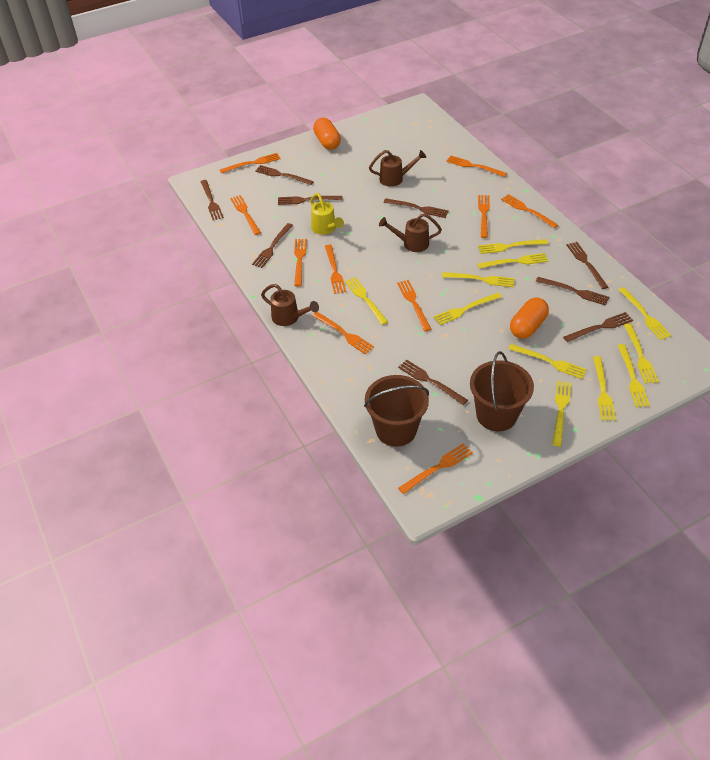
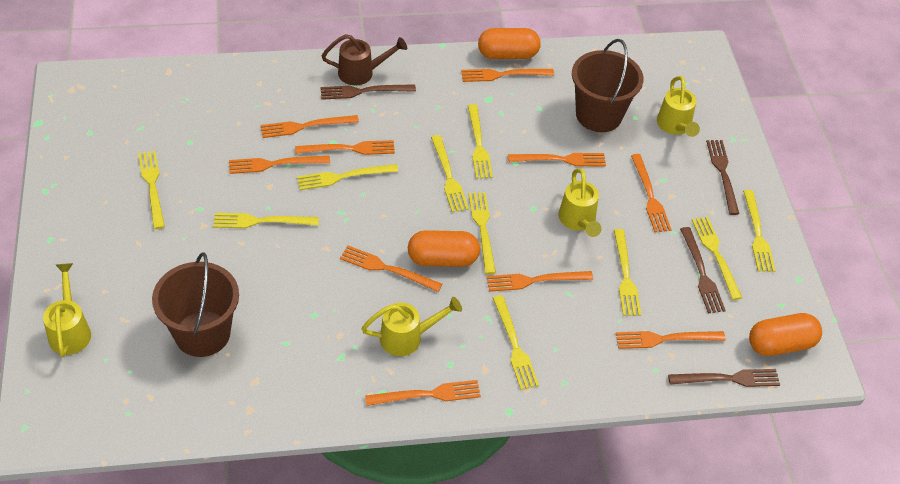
brown fork: [200,180,224,220] [252,223,293,268] [255,165,314,185] [278,196,343,205] [384,198,449,218] [398,360,468,405] [536,277,609,306] [563,312,633,342] [566,242,608,289] = 9 -> [320,84,416,100] [668,369,780,387] [680,227,726,313] [706,140,739,215] = 4
brown watering can: [261,284,319,326] [369,150,426,187] [379,213,442,252] = 3 -> [322,34,407,85] = 1
orange capsule: [313,118,341,150] [510,298,549,339] = 2 -> [408,230,480,267] [478,28,541,59] [749,313,822,356] = 3
yellow fork: [345,277,388,325] [434,293,502,325] [442,272,515,287] [477,253,548,268] [478,239,548,254] [509,344,587,379] [552,381,571,446] [593,356,616,421] [617,344,650,407] [618,287,672,340] [624,323,659,384] = 11 -> [138,151,165,229] [213,213,319,228] [297,164,398,190] [431,135,469,212] [468,104,493,179] [469,192,496,274] [493,295,539,390] [614,229,641,316] [692,217,742,300] [743,190,776,272] = 10
yellow watering can: [311,193,344,235] = 1 -> [43,263,91,357] [361,297,462,356] [559,168,602,237] [657,76,700,137] = 4

